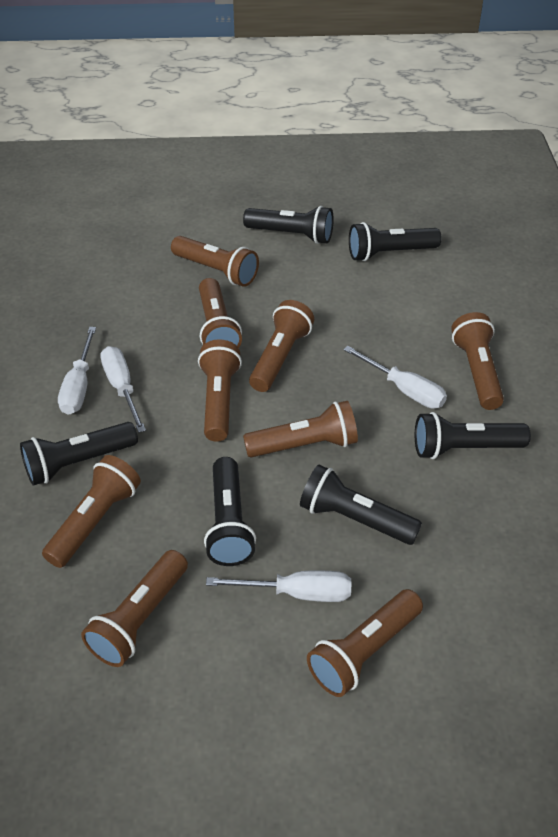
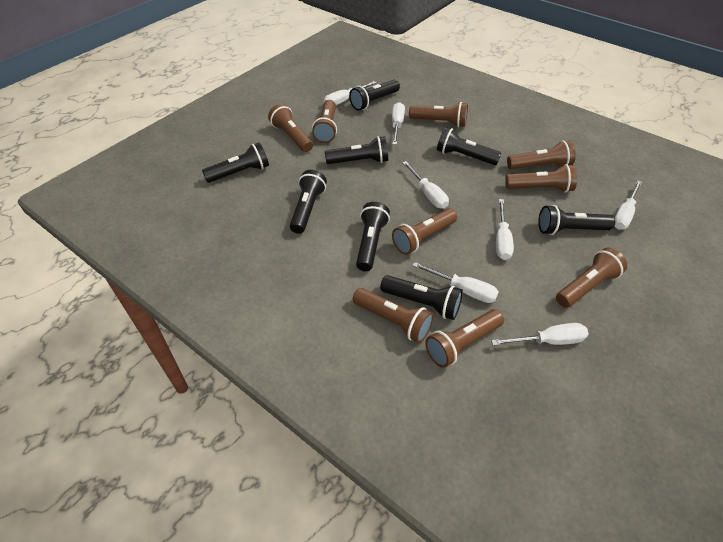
black flashlight: [20,422,138,486] [204,457,256,566] [243,206,334,244] [300,465,422,545] [349,222,441,261] [415,412,531,459] = 6 -> [202,142,269,183] [290,170,327,234] [325,136,388,164] [349,80,400,111] [356,202,390,271] [380,275,463,320] [437,127,501,165] [538,205,615,235] = 8
white screwdriver: [58,327,96,415] [100,346,146,433] [206,570,351,602] [343,346,447,408] = 4 -> [324,81,376,105] [392,102,405,145] [402,161,449,209] [412,262,498,303] [491,323,588,346] [496,199,514,260] [614,180,642,230] = 7

